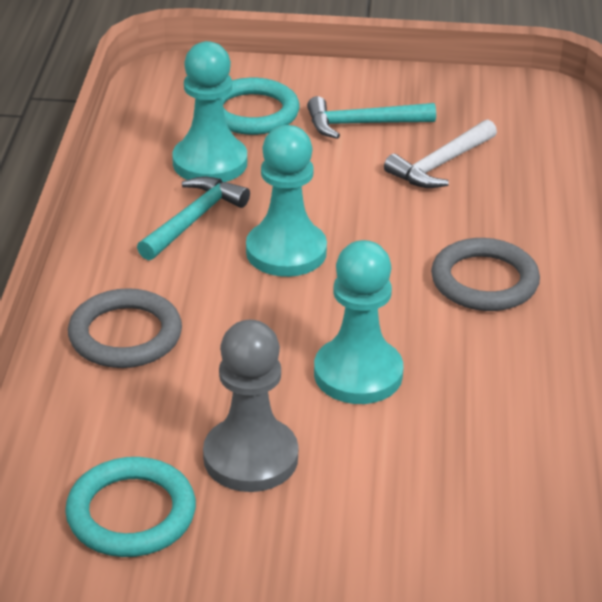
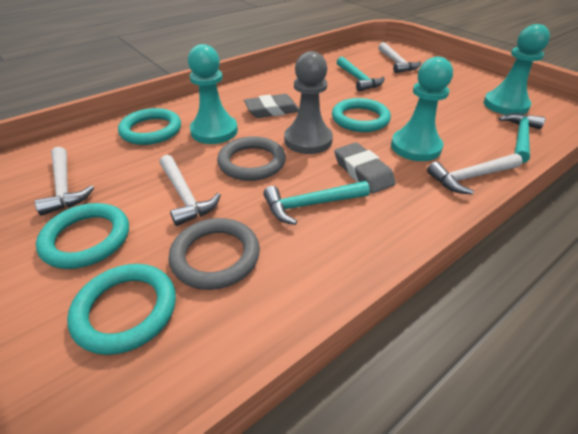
grey eraser: none = 0 -> [244,94,299,118] [334,142,396,193] = 2
turquoise hammer: [137,177,250,260] [307,96,436,139] = 2 -> [263,181,370,225] [337,57,384,92] [499,113,546,163] = 3
turquoise ring: [65,457,196,557] [222,78,300,135] = 2 -> [36,203,129,269] [67,264,176,355] [118,108,181,145] [332,98,391,132] = 4
white hammer: [384,119,497,188] = 1 -> [35,147,94,216] [160,155,221,226] [379,42,421,73] [427,154,522,195] = 4

